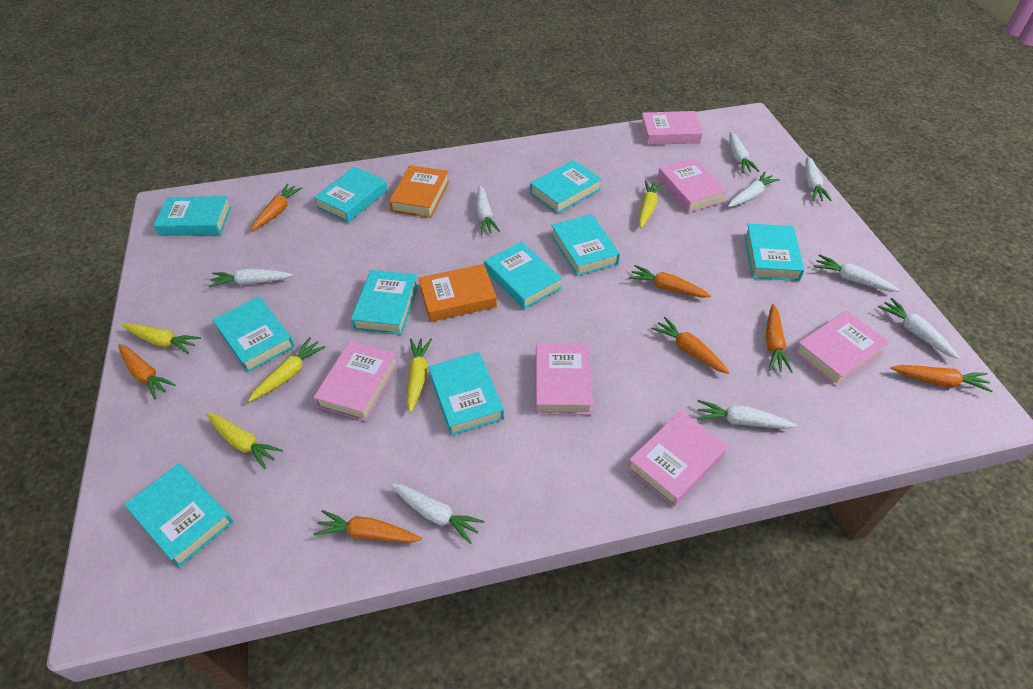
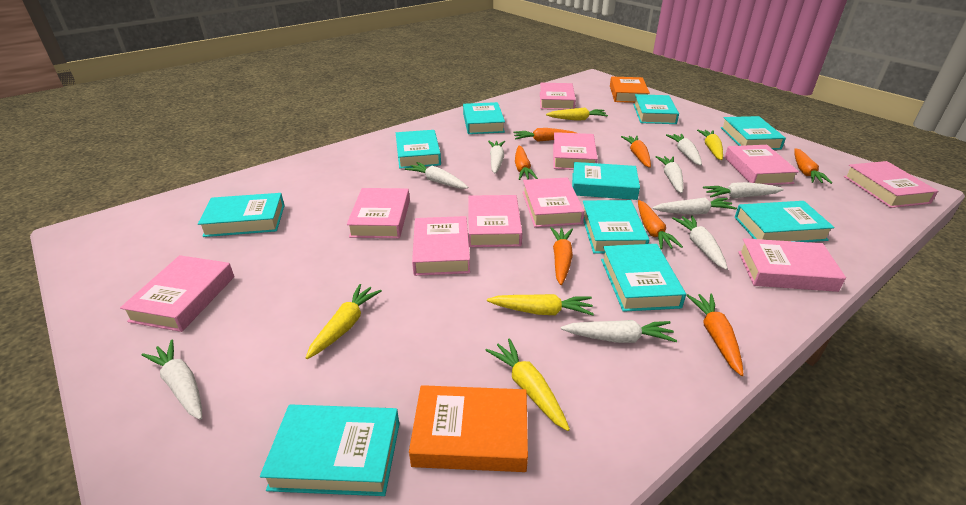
pink book: [313,341,399,421] [536,344,593,415] [627,410,728,507] [641,111,703,145] [658,158,727,213] [794,311,890,386] = 6 -> [120,255,234,332] [347,188,410,238] [412,216,470,276] [468,195,522,247] [523,178,585,227] [540,83,576,110] [553,132,598,170] [725,145,799,185] [738,238,846,292] [844,161,938,208] = 10

